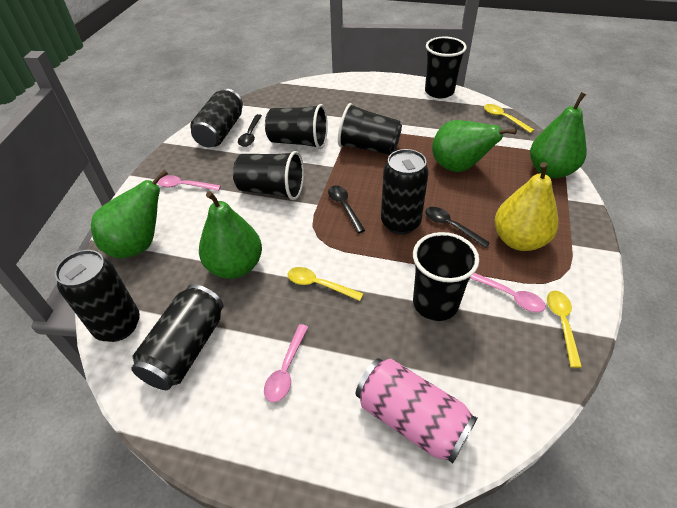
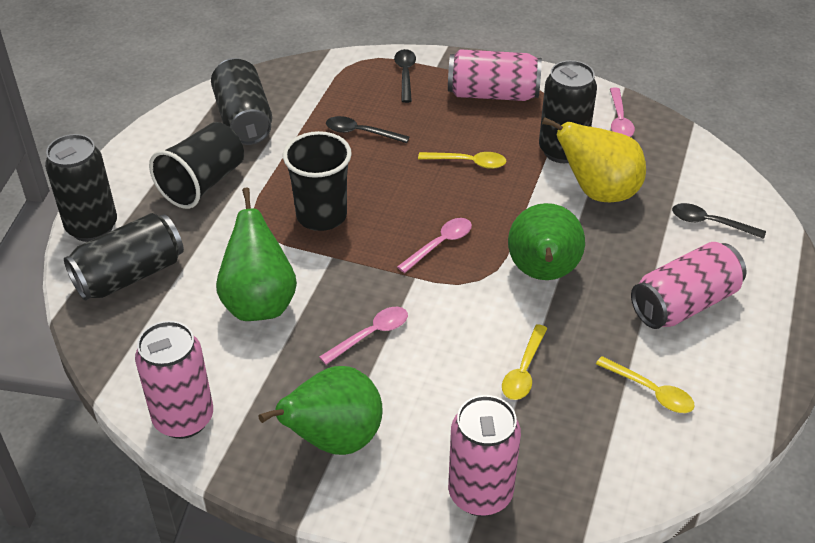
black cup: [233,151,304,200] [265,104,328,149] [338,103,402,155] [413,232,479,321] [425,37,467,98] = 5 -> [149,122,244,209] [283,131,352,231] = 2
green pear: [91,170,168,258] [199,191,262,279] [432,120,517,172] [530,92,587,178] = 4 -> [216,188,297,321] [259,366,383,455] [508,203,585,280] = 3
pink can: [356,358,478,464] = 1 -> [135,321,213,439] [448,49,542,101] [448,395,521,516] [631,242,747,329] = 4

